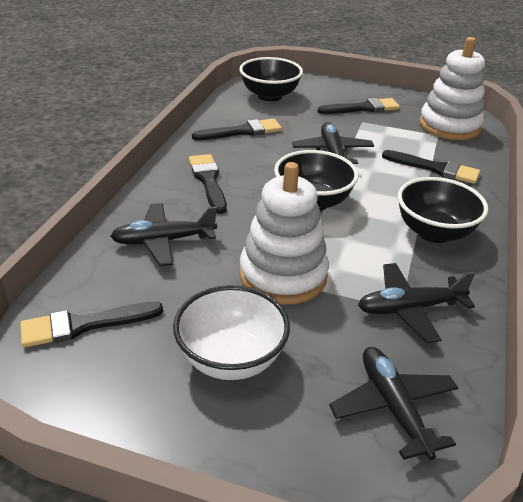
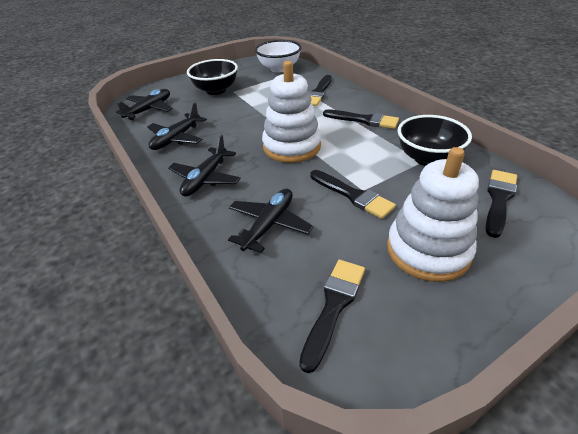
black bowl: [239,57,303,102] [274,150,358,211] [398,177,488,243] = 3 -> [187,59,238,95] [397,115,472,166] = 2

